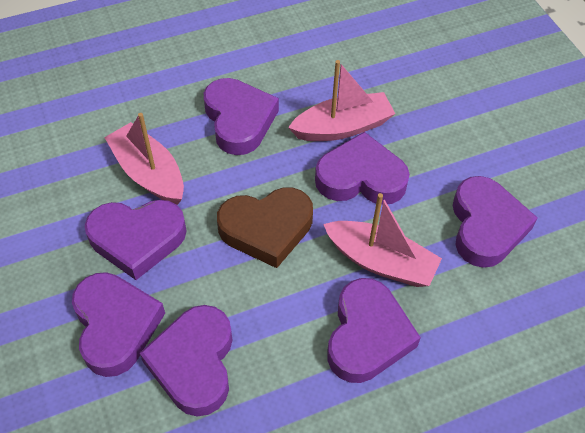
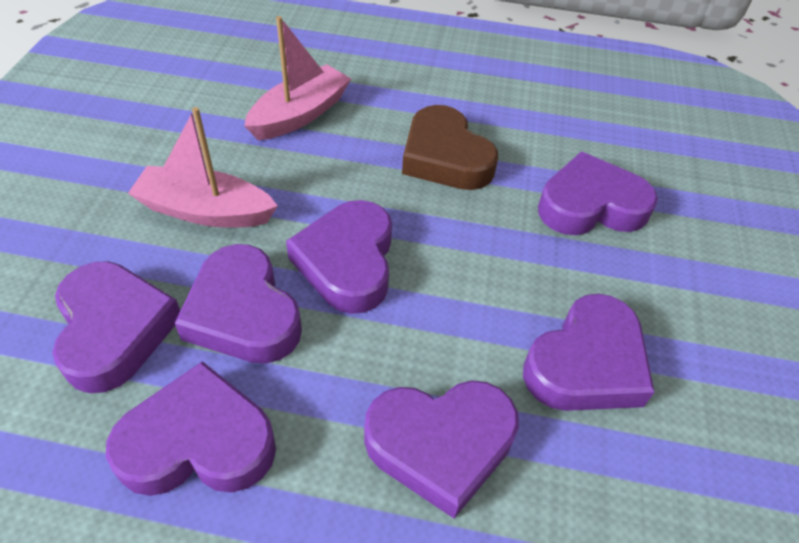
pink boat: [104,113,184,205] [288,60,395,141] [323,193,442,287] = 3 -> [128,107,278,228] [244,16,351,140] = 2

